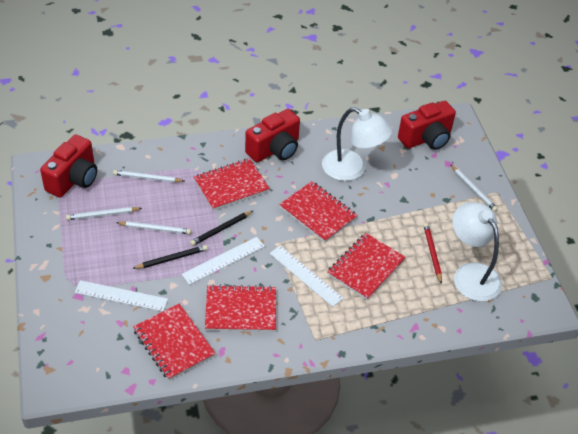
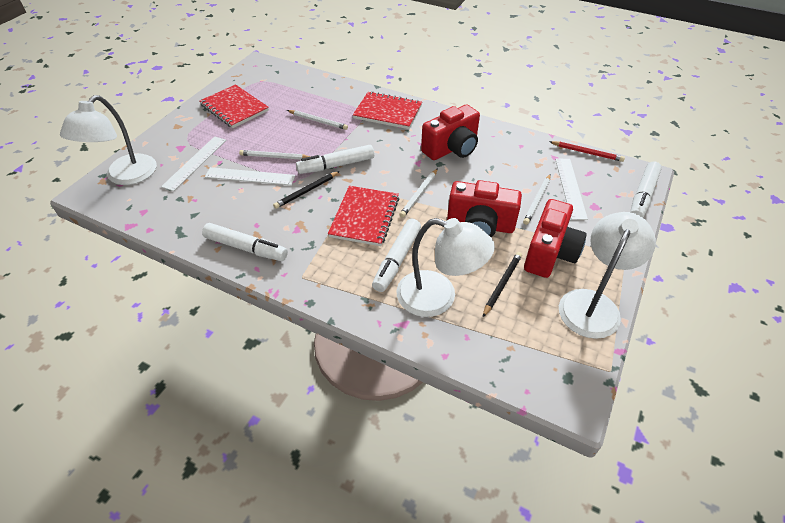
red notebook: [133,304,216,380] [194,158,270,211] [205,285,276,332] [279,181,358,242] [327,233,406,300] = 5 -> [200,84,269,128] [328,186,399,246] [353,91,422,129] = 3
white lamp: [322,107,393,181] [452,202,502,302] = 2 -> [60,95,157,185] [396,218,495,317] [559,212,656,339] = 3
white marker: none = 0 -> [202,223,288,261] [296,145,374,174] [372,219,421,292] [630,161,662,217] = 4

